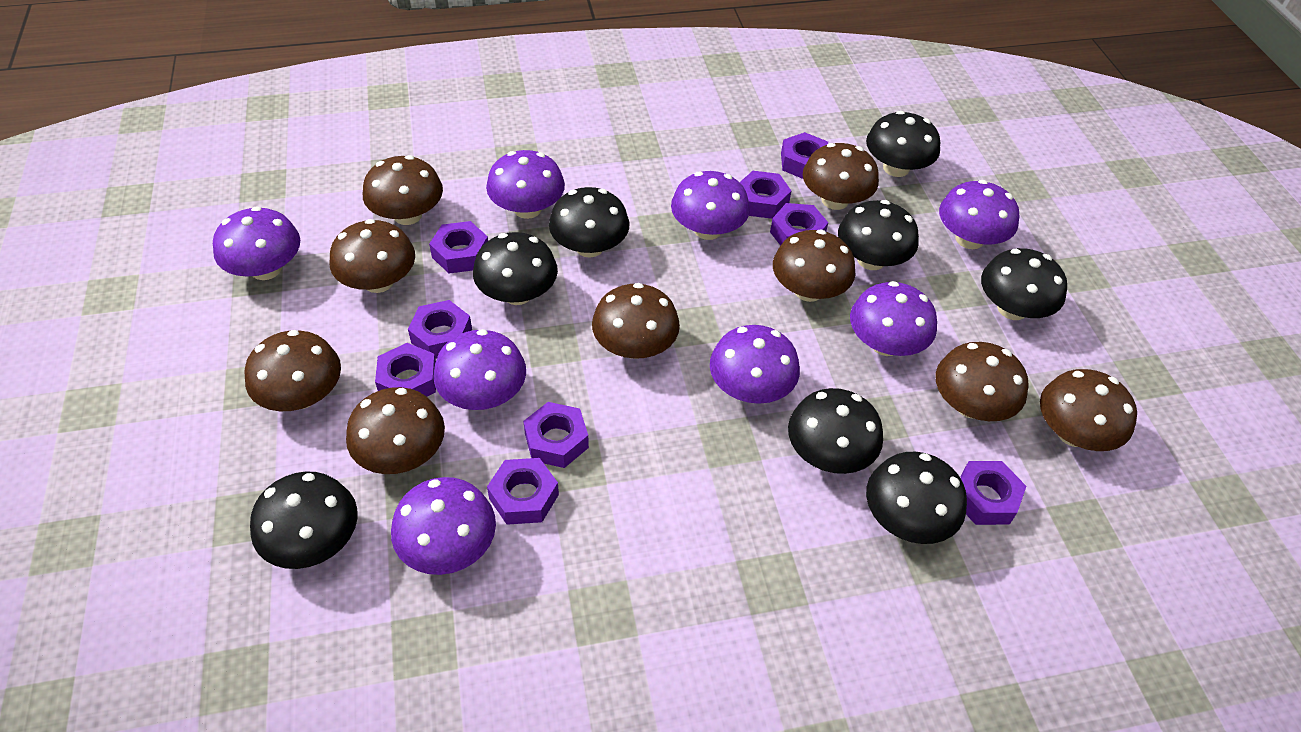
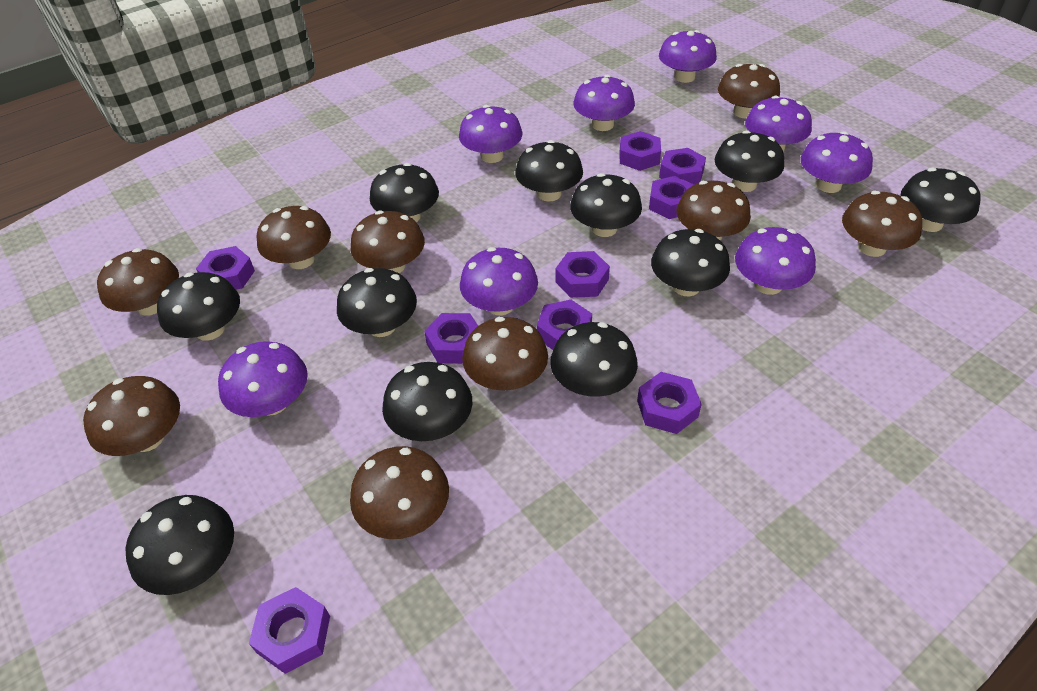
black mushroom: [250,471,358,569] [473,232,558,305] [549,187,630,258] [788,388,883,474] [838,200,919,270] [866,111,940,177] [866,452,967,544] [981,248,1067,320] = 8 -> [125,495,234,595] [157,272,240,341] [337,268,417,337] [370,163,439,222] [382,362,472,441] [515,140,583,202] [550,322,638,397] [570,173,642,237] [651,229,730,296] [715,130,784,192] [901,168,981,232] = 11

